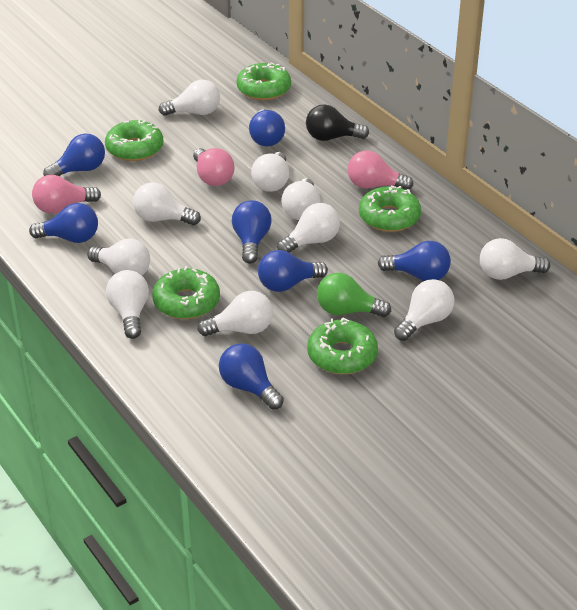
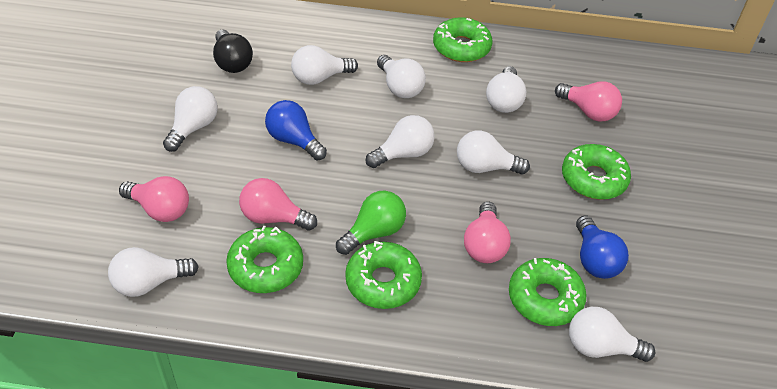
blue light bulb: [29,203,98,243] [43,134,105,176] [219,343,284,410] [232,200,271,264] [249,109,285,146] [258,250,328,292] [378,241,451,281] = 7 -> [265,100,327,160] [576,215,629,279] = 2
pink light bulb: [32,175,101,214] [193,148,234,186] [347,151,414,190] = 3 -> [119,176,189,222] [239,178,317,231] [464,202,511,263] [555,81,622,122] = 4
white light bulb: [87,239,150,275] [106,270,149,339] [133,182,201,225] [159,80,220,116] [197,291,273,336] [251,152,289,192] [277,203,340,253] [281,178,321,220] [394,279,454,341] [480,238,550,280] = 10 -> [108,247,199,297] [163,86,218,152] [291,45,358,85] [366,115,435,168] [377,55,426,98] [457,131,530,175] [486,66,527,113] [569,307,655,362] = 8

